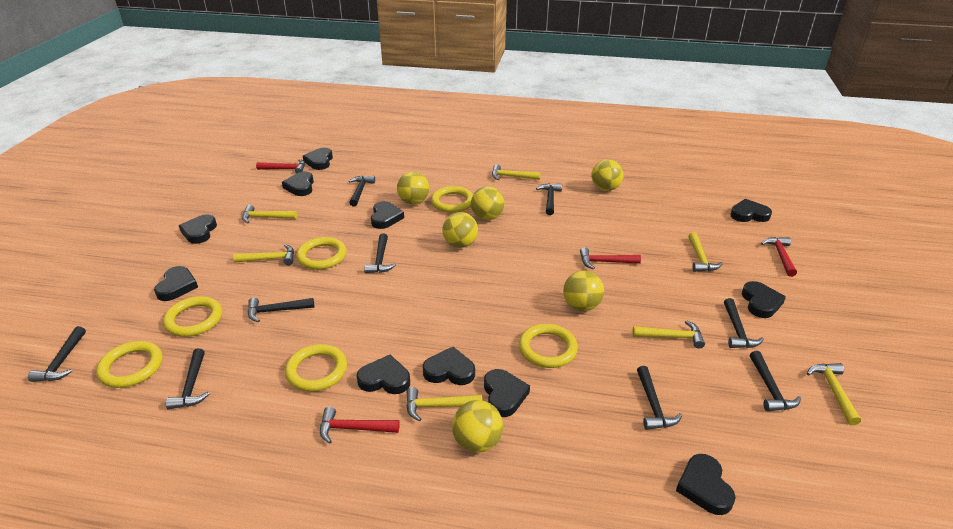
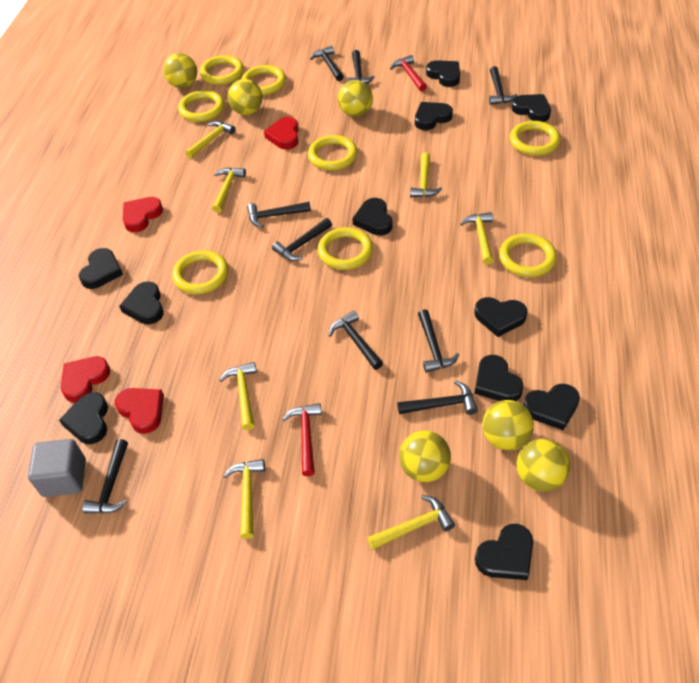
grey cube: none = 0 -> [28,439,86,497] = 1
red hammer: [256,159,305,174] [320,407,400,444] [580,247,641,270] [761,237,797,277] = 4 -> [282,403,322,476] [390,55,427,92] = 2
red heart: none = 0 -> [61,356,110,403] [115,388,164,434] [123,197,163,232] [264,117,299,150] = 4
yellow ring: [96,341,163,388] [163,296,222,337] [285,344,347,392] [296,237,347,270] [431,186,473,213] [519,324,578,368] = 6 -> [172,250,228,294] [178,90,225,122] [200,55,244,85] [242,65,286,95] [308,135,357,170] [318,227,373,270] [499,233,557,277] [510,121,560,156] = 8

